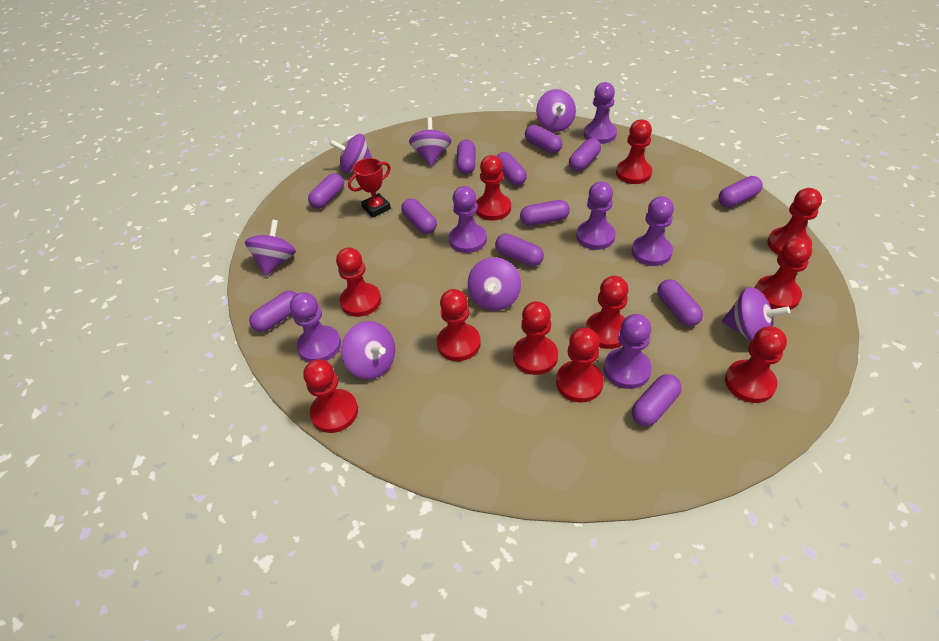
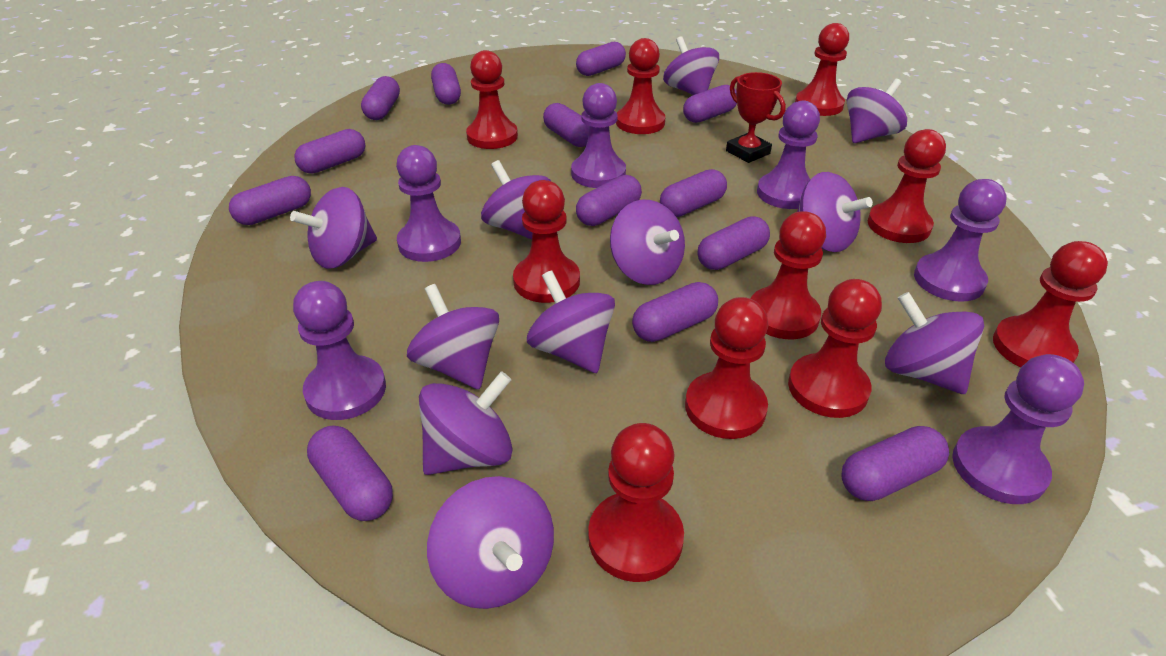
purple capsule: [249,291,297,332] [308,173,344,209] [401,199,437,234] [457,139,475,174] [495,234,544,266] [497,152,527,186] [520,200,570,226] [525,125,562,154] [569,138,601,171] [632,374,682,426] [657,279,703,326] [719,176,763,207] = 12 -> [229,176,311,225] [294,129,365,174] [307,425,393,521] [361,76,400,120] [431,63,461,105] [543,103,590,147] [576,42,626,76] [576,175,642,226] [632,282,718,342] [660,169,727,217] [683,85,737,123] [698,216,770,270] [841,426,949,501] = 13
purple spinning top: [245,219,296,276] [330,134,372,173] [341,321,395,379] [409,117,451,166] [468,257,521,311] [536,89,576,132] [722,287,790,341] = 7 -> [290,187,377,269] [407,284,499,389] [419,371,513,475] [427,476,554,609] [481,160,551,239] [527,270,615,373] [610,200,685,285] [663,36,719,95] [797,172,873,252] [846,79,907,143] [885,292,984,394] = 11
red pawn: [303,359,358,433] [336,247,381,317] [437,289,481,361] [476,155,511,221] [513,301,558,375] [556,327,604,402] [586,276,629,349] [616,119,652,184] [725,326,787,403] [755,238,812,310] [767,188,822,255] = 11 -> [466,50,518,149] [513,180,580,303] [588,423,684,582] [616,38,665,134] [685,297,768,439] [751,211,826,339] [788,279,882,418] [795,23,849,116] [868,129,946,243] [993,241,1108,367] = 10

